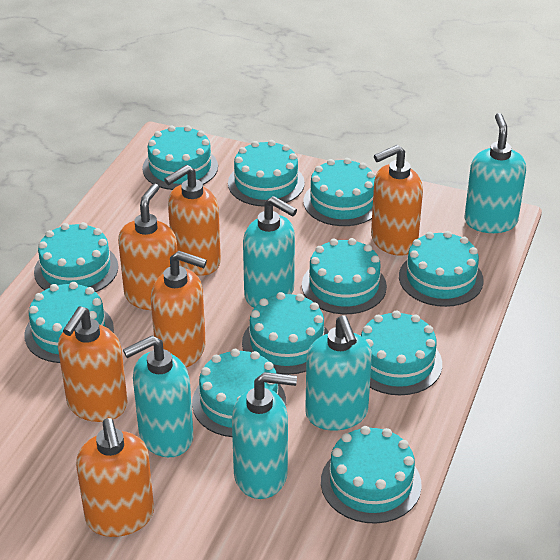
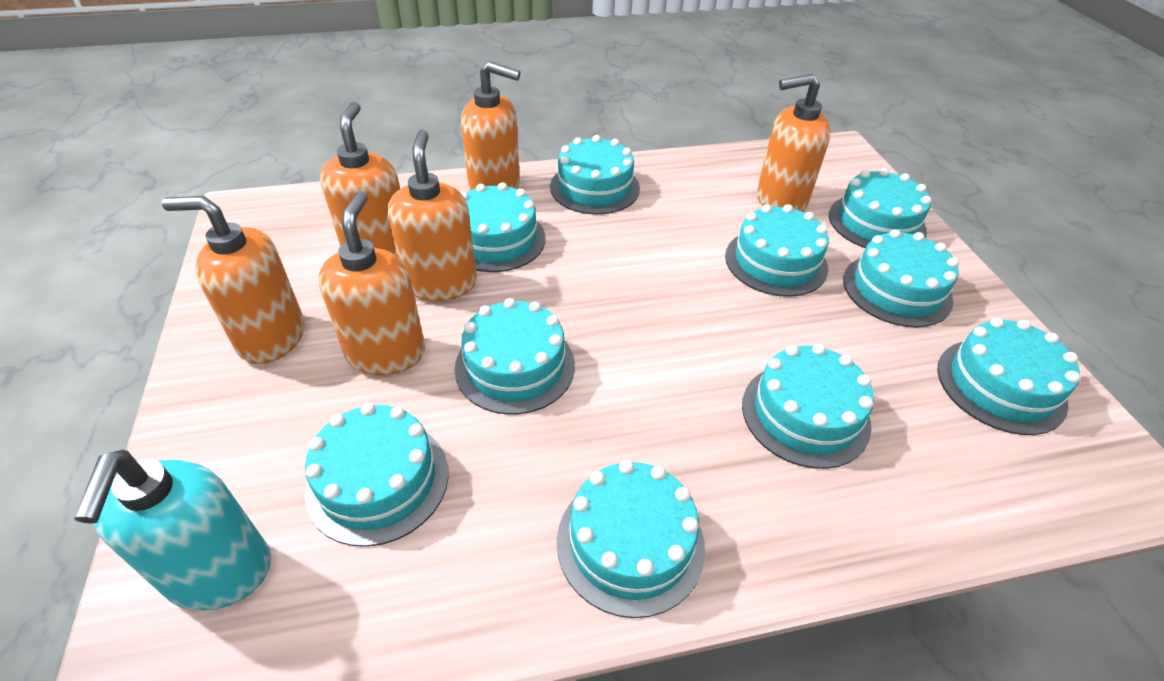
turquoise cake: [24,282,114,363] [34,222,118,292] [142,125,218,190] [192,349,286,437] [228,140,305,207] [242,292,328,375] [302,238,387,314] [303,158,375,226] [321,426,422,524] [361,310,442,395] [399,231,484,307] = 11 -> [305,403,449,547] [455,298,575,415] [461,183,545,272] [550,135,640,215] [557,460,705,618] [725,204,829,297] [742,344,874,469] [829,168,932,248] [843,229,959,327] [937,318,1080,435] = 10
turquoise soap dispenser: [123,336,193,457] [232,372,297,499] [243,196,297,308] [305,315,372,431] [465,113,526,233] = 5 -> [74,449,271,610] = 1

